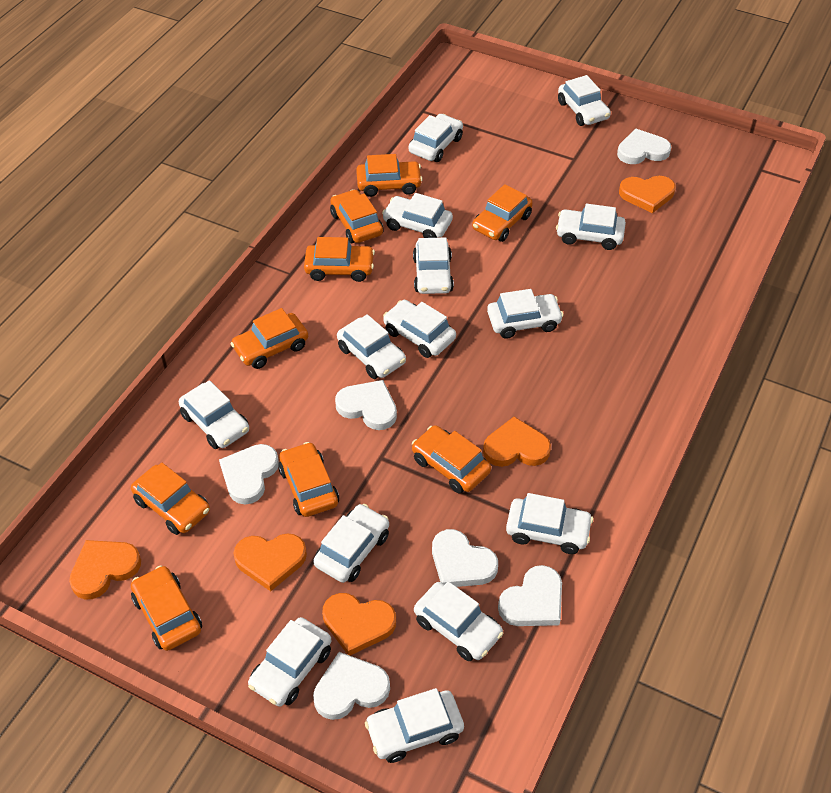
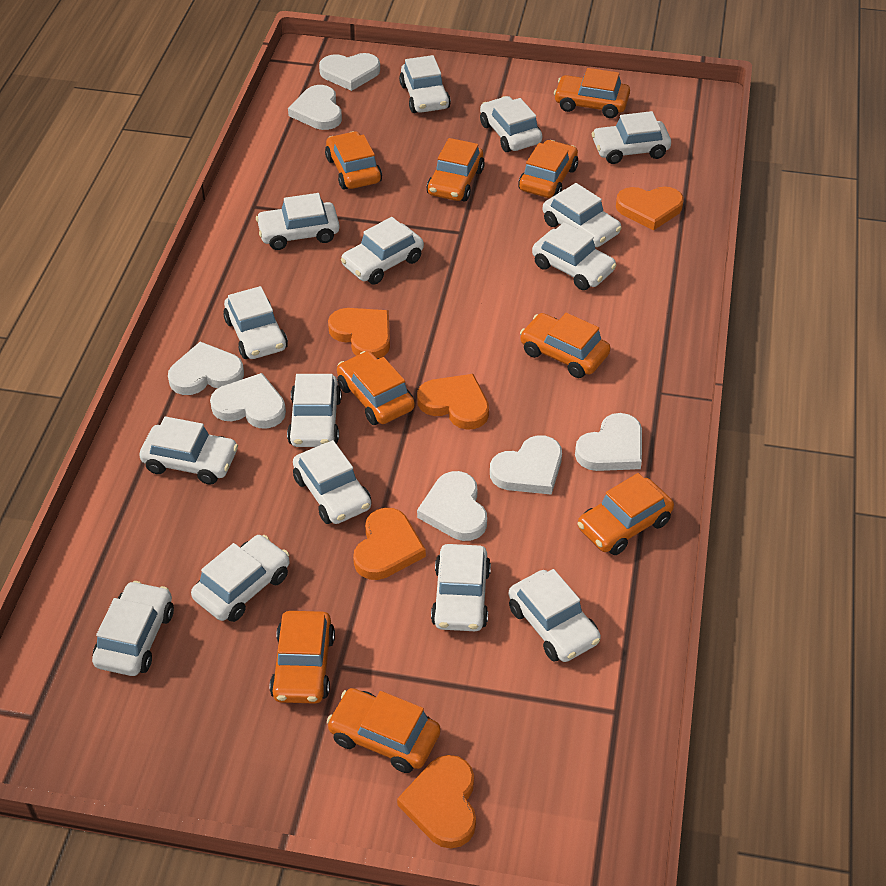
white car: [179,380,249,449] [248,617,331,707] [313,504,389,583] [337,314,406,379] [365,688,464,763] [382,193,453,238] [383,300,456,358] [409,114,463,162] [413,238,454,294] [414,581,503,661] [487,289,564,339] [506,493,593,554] [556,204,626,250] [558,75,611,126] = 14 -> [92,581,174,676] [139,416,238,485] [191,535,290,622] [223,286,288,359] [256,193,339,250] [287,374,342,447] [293,440,372,524] [341,217,424,285] [399,55,451,113] [431,544,491,631] [480,96,542,152] [509,569,601,662] [532,222,617,290] [543,183,622,247] [592,111,671,164] = 15
white heart: [219,444,279,504] [313,652,390,720] [335,380,397,430] [432,529,498,587] [498,565,562,626] [617,129,671,164] = 6 -> [168,342,244,395] [210,373,286,429] [288,85,342,130] [319,53,380,91] [417,471,487,541] [490,435,562,495] [575,413,642,471] = 7

